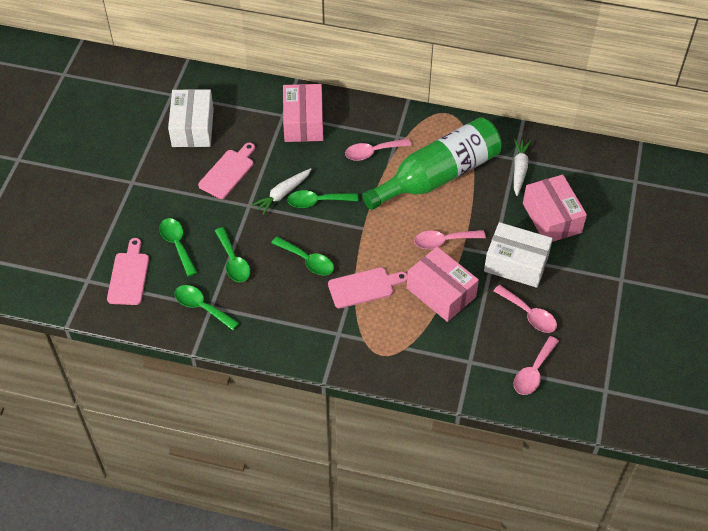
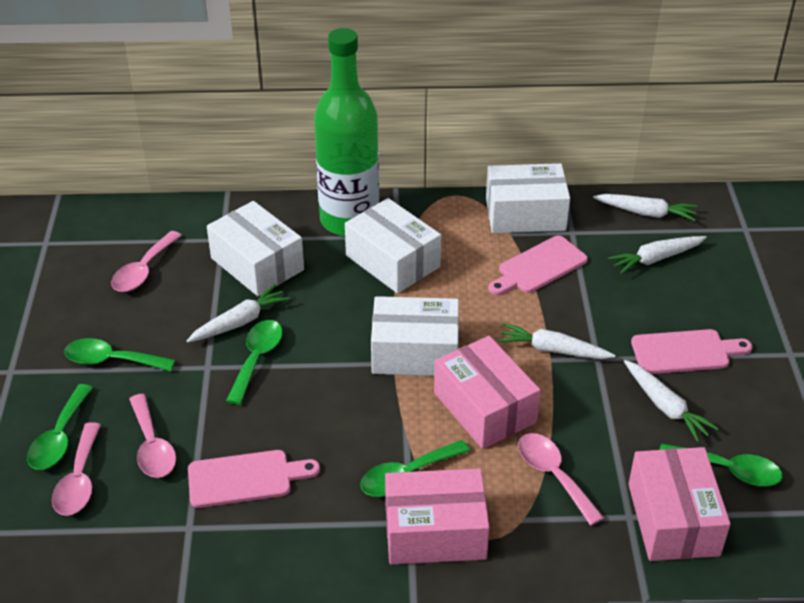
white box: [168,89,214,147] [484,222,553,288] = 2 -> [207,201,304,296] [345,198,441,294] [371,296,459,376] [486,163,570,233] = 4
white carrot: [252,168,312,215] [514,139,531,196] = 2 -> [187,285,290,343] [498,323,615,359] [593,194,698,221] [608,236,706,274] [624,360,719,442] = 5

